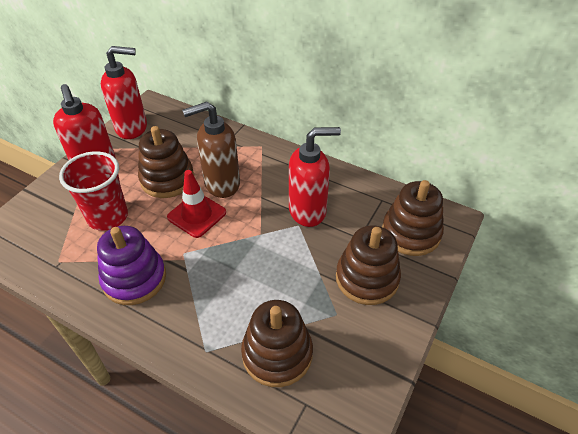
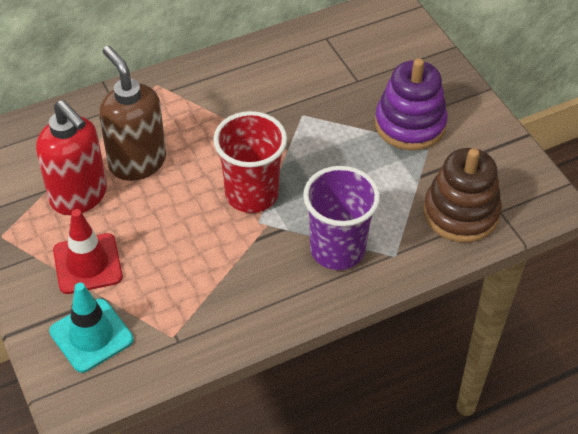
brown stacking toy: [138,126,194,198] [241,300,313,387] [336,225,401,305] [382,180,444,256] = 4 -> [423,148,502,243] = 1
purple cup: none = 0 -> [303,166,380,270] = 1
red soap dispenser: [53,84,115,160] [101,46,147,139] [289,127,341,227] = 3 -> [36,100,107,215] = 1
turquoise traffic cone: none = 0 -> [49,282,133,373] = 1

